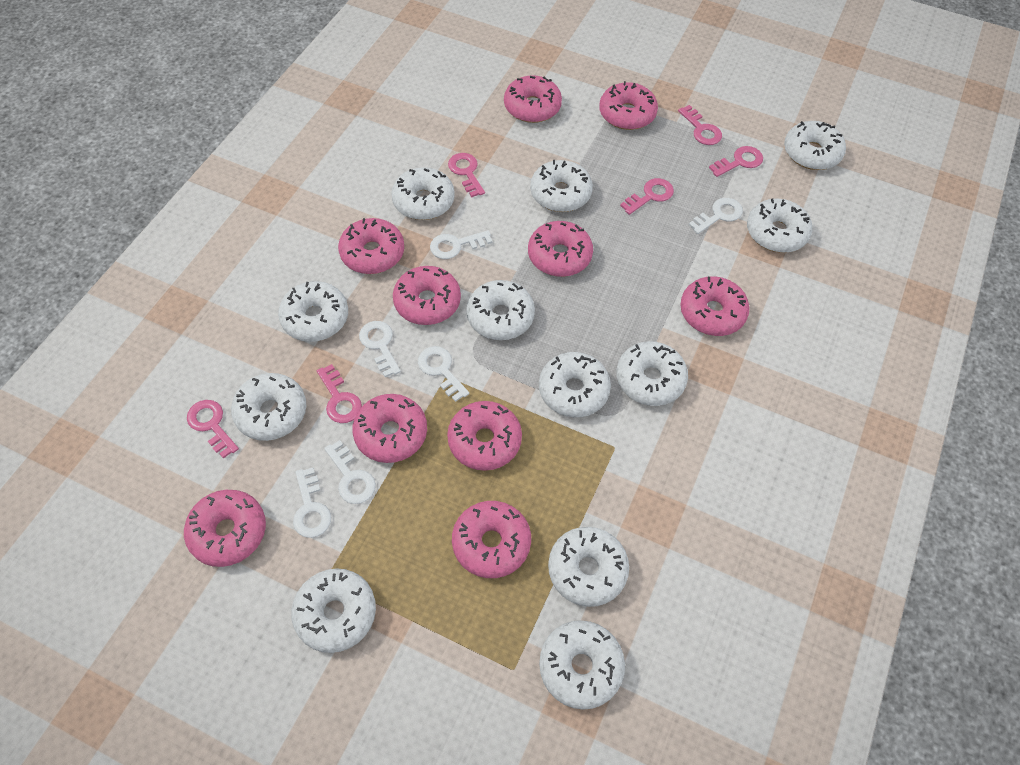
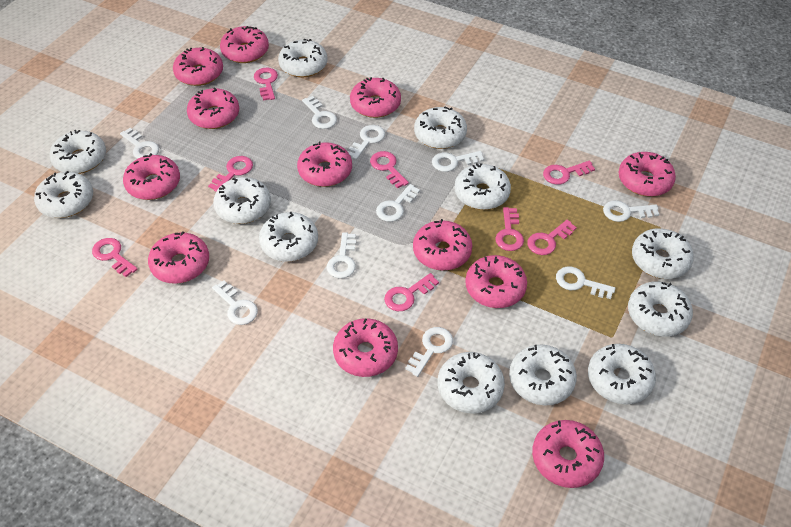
pink donut: [184,490,266,567] [338,218,404,274] [352,394,427,463] [393,266,461,325] [447,401,522,471] [452,501,531,578] [504,75,562,123] [528,221,593,277] [599,81,658,130] [680,276,749,336] = 10 -> [123,153,180,200] [148,231,209,284] [173,47,223,86] [187,87,239,129] [220,26,269,63] [297,141,352,187] [333,318,398,377] [350,77,401,118] [413,219,472,271] [465,255,527,308] [532,420,604,488] [619,152,676,197] = 12
pink key: [187,400,239,459] [317,364,362,423] [448,153,485,197] [620,178,674,215] [678,105,722,145] [709,146,763,177] = 6 -> [92,238,138,277] [208,156,253,192] [254,68,278,101] [370,151,409,188] [384,273,439,311] [495,207,524,251] [527,220,577,255] [543,161,595,185] = 8
white key: [293,468,331,538] [324,440,376,504] [359,321,401,377] [418,346,470,402] [430,230,492,259] [689,198,743,234] = 6 -> [120,128,159,159] [212,281,258,325] [302,96,337,129] [327,232,356,279] [348,125,385,160] [376,184,420,222] [405,327,453,377] [432,151,484,172] [556,267,616,299] [603,200,659,222] = 10

